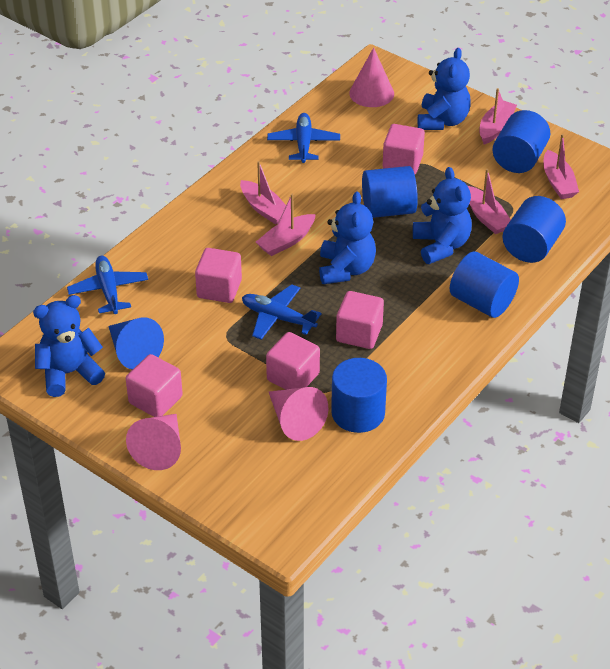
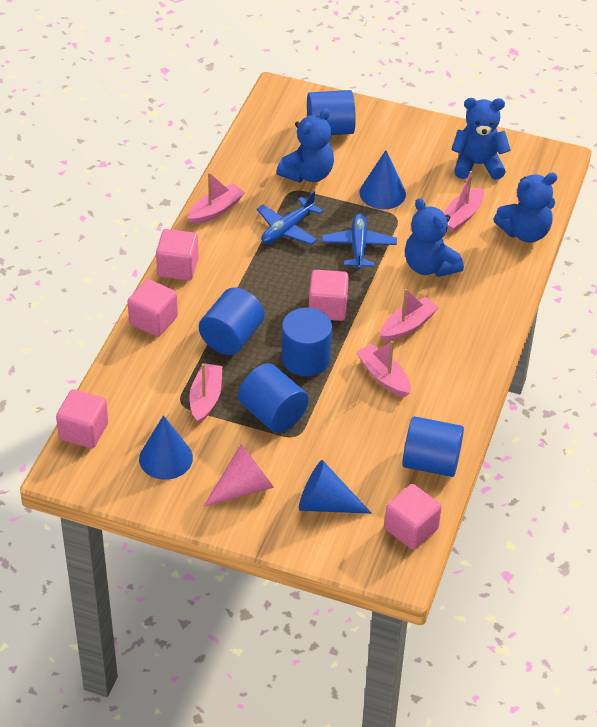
blue cone: [108,317,164,370] = 1 -> [139,415,193,480] [299,460,372,514] [359,150,406,209] = 3
blue plane: [67,256,148,314] [242,284,322,340] [267,113,340,163] = 3 -> [257,191,323,245] [322,213,397,269] = 2
pink cone: [126,414,181,470] [269,387,328,441] [349,47,394,107] = 3 -> [203,444,274,507] = 1

